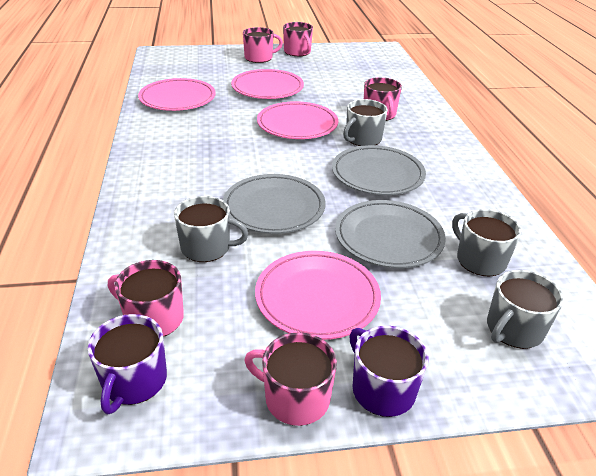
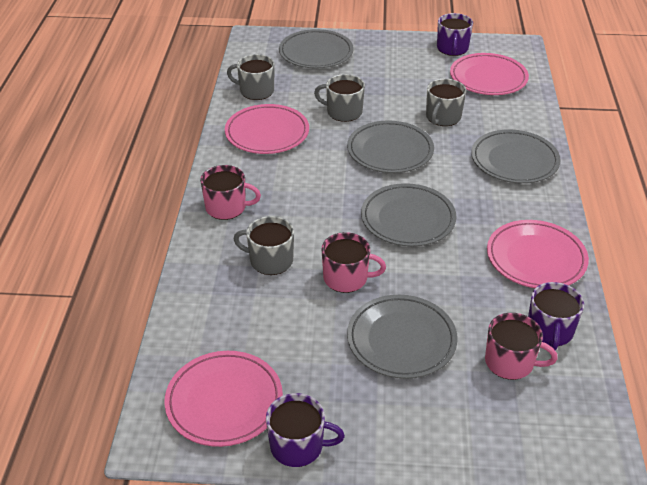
grey plate: [223,174,326,234] [332,145,426,195] [335,200,446,268] = 3 -> [279,29,354,68] [347,121,434,173] [347,295,458,379] [361,183,456,247] [471,129,561,184] = 5
pink mug: [108,260,184,337] [243,27,283,63] [244,332,337,426] [283,22,313,56] [364,77,402,121] = 5 -> [200,165,261,220] [322,232,386,293] [485,313,558,380] = 3
purple mug: [88,314,167,414] [349,326,429,417] = 2 -> [266,393,345,467] [437,13,473,56] [528,282,584,351] = 3

